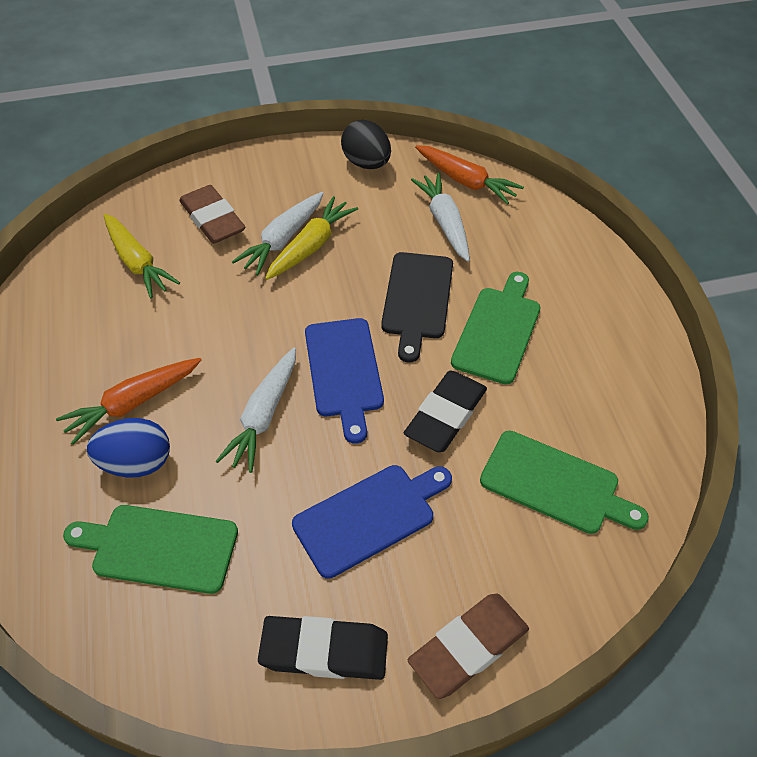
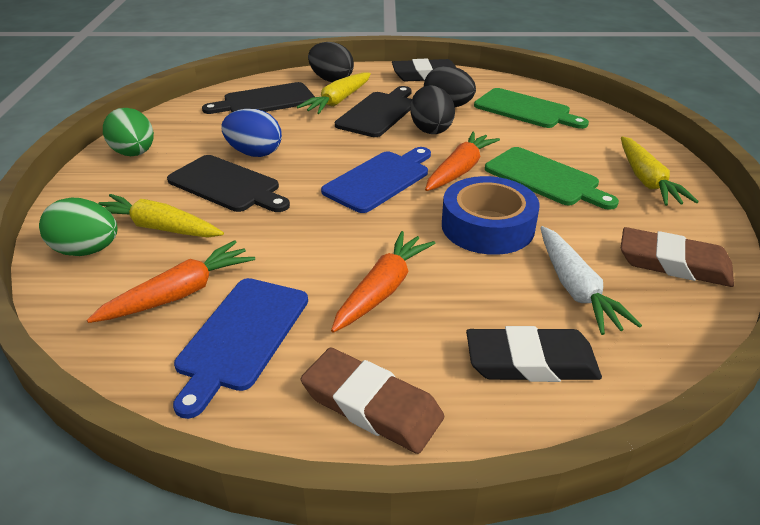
black cutting board: [381,252,453,362] = 1 -> [167,155,290,212] [202,82,315,114] [335,86,412,137] = 3
black egg: [341,120,391,169] = 1 -> [308,42,354,82] [410,85,455,134] [424,66,476,107] = 3
blue tape: none = 0 -> [442,176,540,255] = 1
green cutting board: [63,505,238,594] [451,272,540,384] [480,431,649,534] = 3 -> [474,88,589,129] [485,147,619,210] = 2
green egg: none = 0 -> [39,198,117,256] [103,108,154,156] = 2
orange carrot: [56,358,202,445] [415,145,524,205] = 2 -> [87,240,255,323] [331,231,435,333] [425,131,500,191] = 3
white carrot: [216,348,296,473] [232,192,324,275] [411,173,470,262] = 3 -> [540,226,642,335] = 1
yellow carrot: [104,214,180,298] [265,196,358,280] = 2 -> [98,194,224,237] [297,73,371,114] [621,136,699,206] = 3

